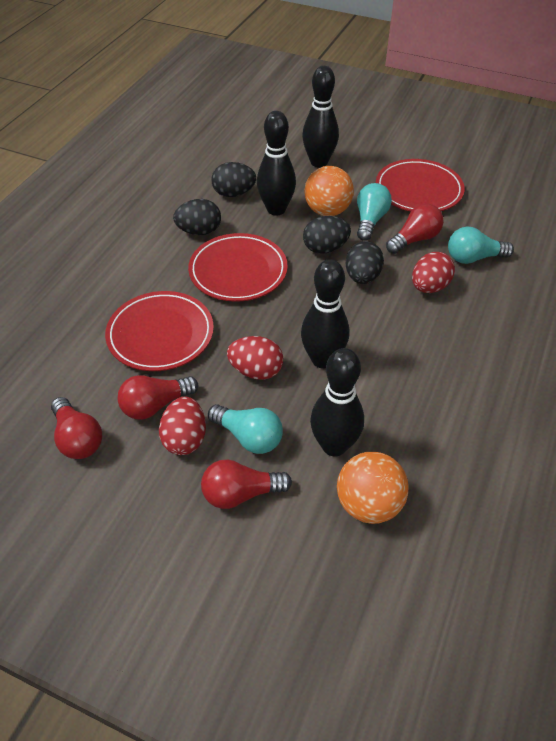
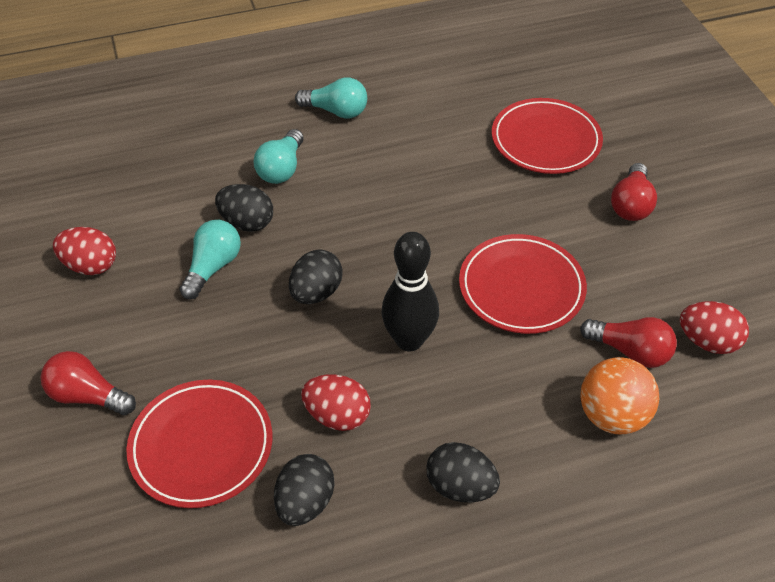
black bowling pin: [257,111,296,215] [301,259,349,369] [302,66,339,167] [310,348,364,457] = 4 -> [382,232,439,351] = 1
orange ball: [304,166,354,216] [337,452,409,524] = 2 -> [580,357,659,434] = 1
red light bulb: [51,397,102,459] [118,375,198,420] [201,460,292,509] [386,204,444,254] = 4 -> [41,351,136,415] [580,317,677,368] [611,163,657,221] = 3

